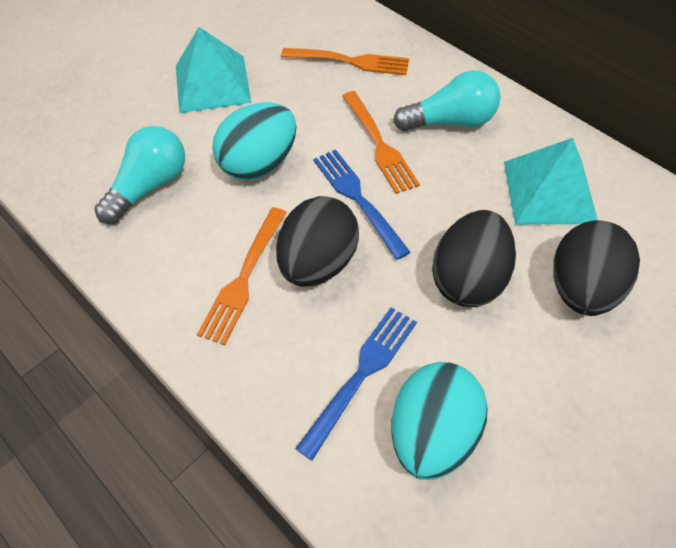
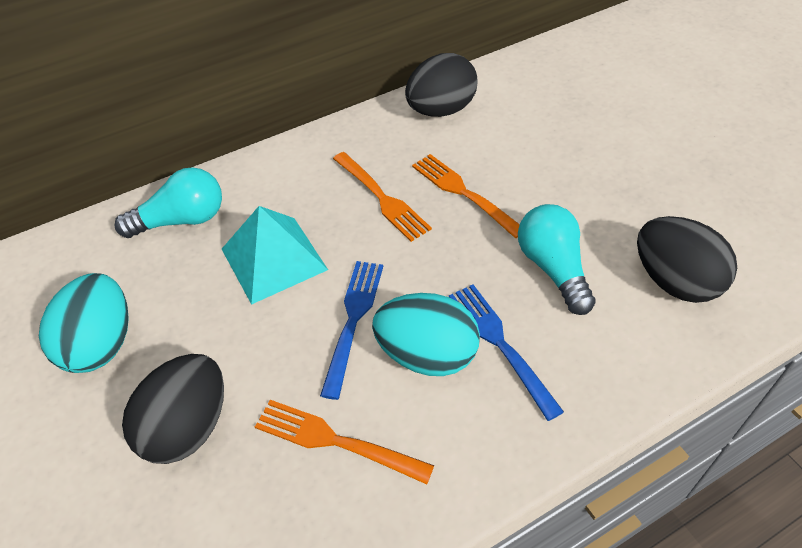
turquoise pyramid: [176,27,251,113] [504,138,598,224] = 2 -> [222,206,328,305] = 1

